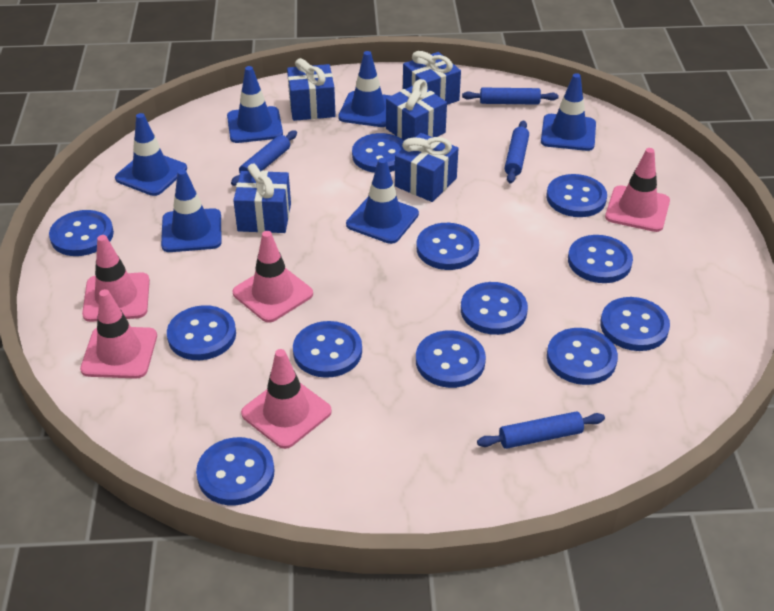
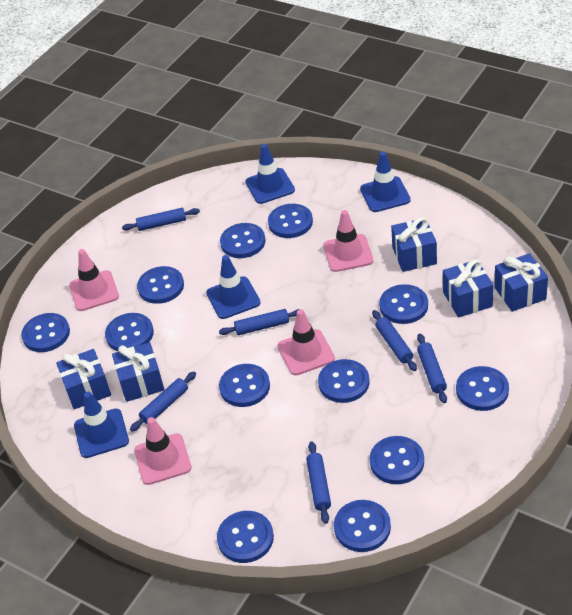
blue rolling pin: [231,130,297,186] [462,88,559,105] [477,411,605,449] [505,121,529,183] = 4 -> [122,208,200,231] [130,371,196,432] [219,309,300,335] [306,441,331,524] [372,310,417,371] [417,334,447,403] = 6
blue traffic cone: [115,113,187,196] [161,169,222,252] [227,66,283,143] [338,51,391,127] [346,158,419,244] [541,73,596,151] = 6 -> [74,392,129,458] [206,255,261,319] [246,144,295,204] [360,151,411,212] = 4
pink traffic cone: [80,289,157,379] [82,235,150,322] [232,231,313,323] [241,349,332,449] [605,148,670,232] = 5 -> [69,249,119,311] [134,417,191,485] [277,309,335,375] [323,210,373,272] = 4

